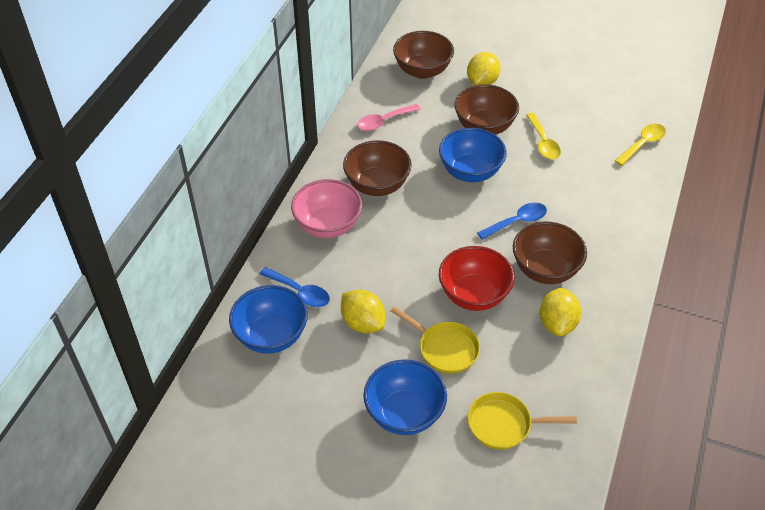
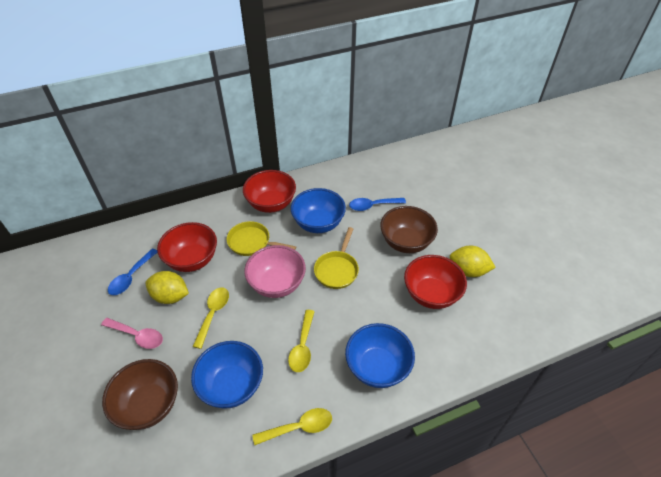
brown bowl: [343,140,412,196] [393,31,454,79] [455,84,519,135] [513,222,587,284] = 4 -> [102,359,178,430] [380,206,438,253] = 2
red bowl: [439,246,514,311] = 1 -> [157,222,217,272] [243,170,296,213] [404,255,467,309] = 3
yellow lemon: [341,290,385,333] [467,52,501,85] [539,288,581,337] = 3 -> [145,271,189,304] [450,246,496,277] = 2
yellow spoon: [526,113,561,159] [615,124,666,166] = 2 -> [193,288,229,349] [252,408,332,445] [288,310,315,372] = 3

